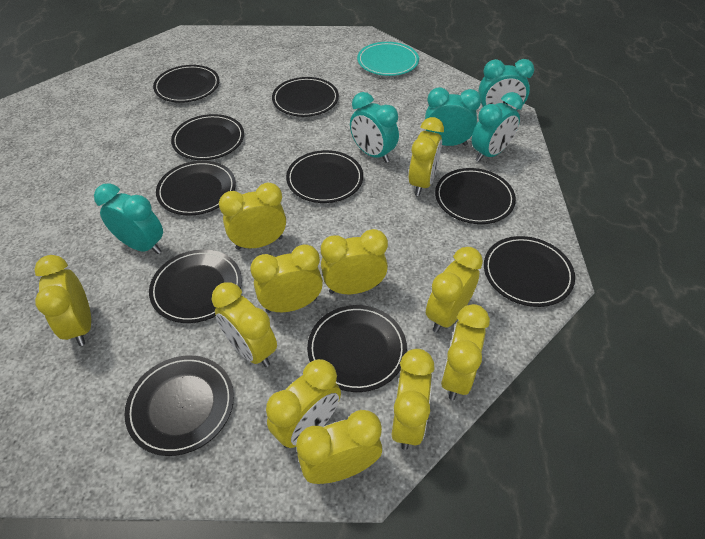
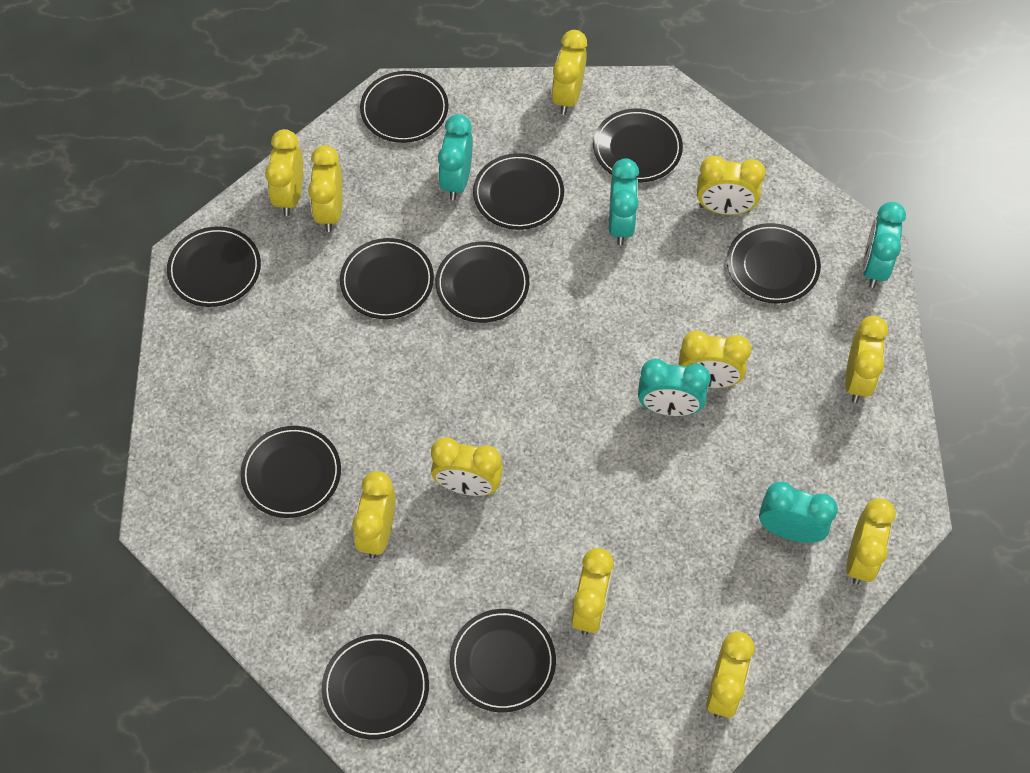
turquoise plate: [357,42,419,76] = 1 -> none = 0

